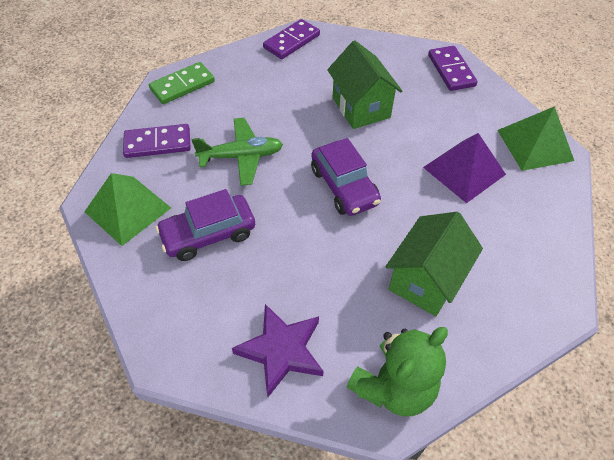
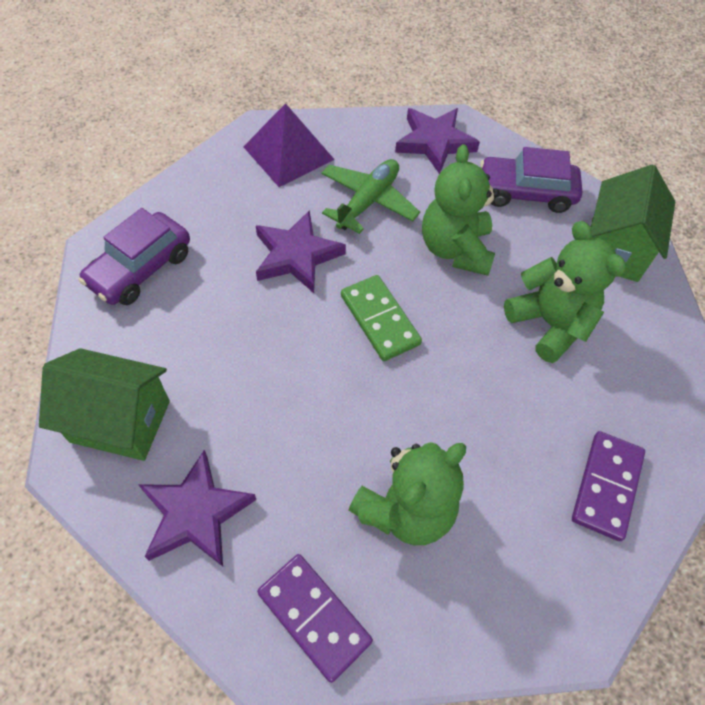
green pyramid: [84,173,171,246] [497,106,574,171] = 2 -> none = 0
green teddy bear: [347,327,448,416] = 1 -> [348,442,466,545] [422,144,500,276] [504,221,626,363] = 3
purple domino: [123,124,191,158] [263,19,320,59] [428,46,478,91] = 3 -> [257,554,373,683] [572,431,645,541] = 2
purple star: [232,304,323,397] = 1 -> [139,450,256,567] [256,210,346,293] [395,108,480,174] = 3

